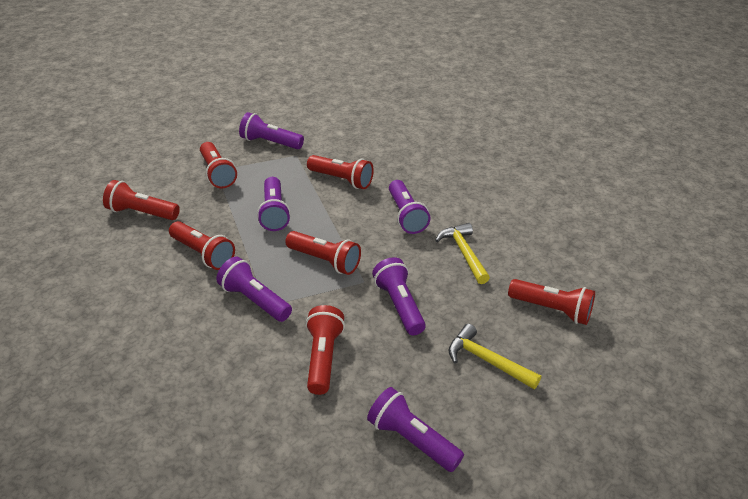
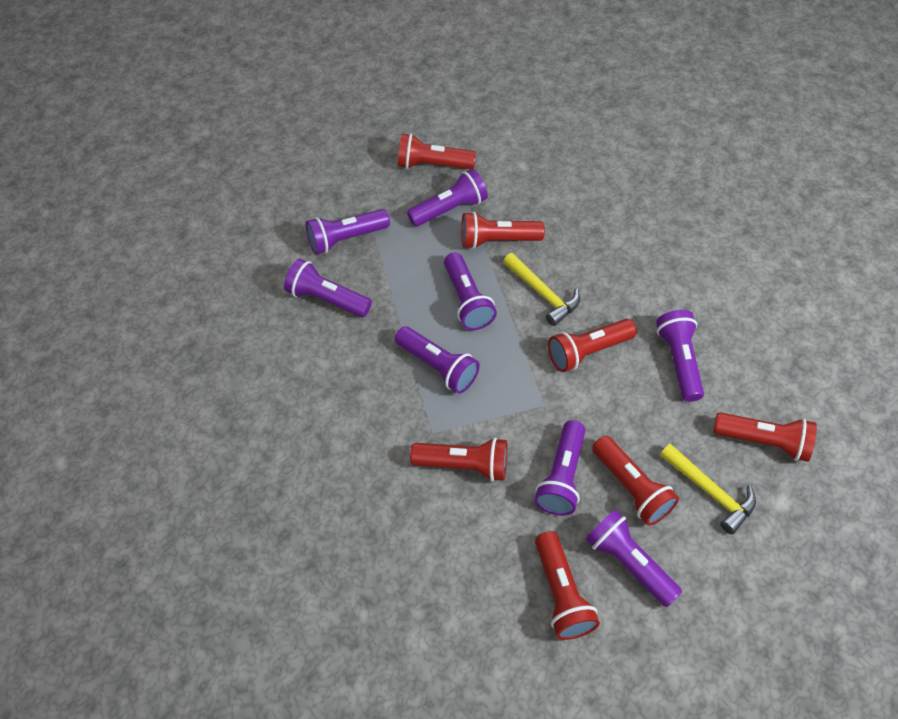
purple flashlight: [216,257,292,322] [239,112,304,149] [257,177,291,231] [367,387,464,472] [372,257,426,335] [389,180,430,234] = 6 -> [284,259,372,317] [306,209,390,255] [395,327,480,394] [407,169,488,227] [444,252,497,330] [535,420,585,516] [586,509,682,607] [656,310,704,402] = 8

